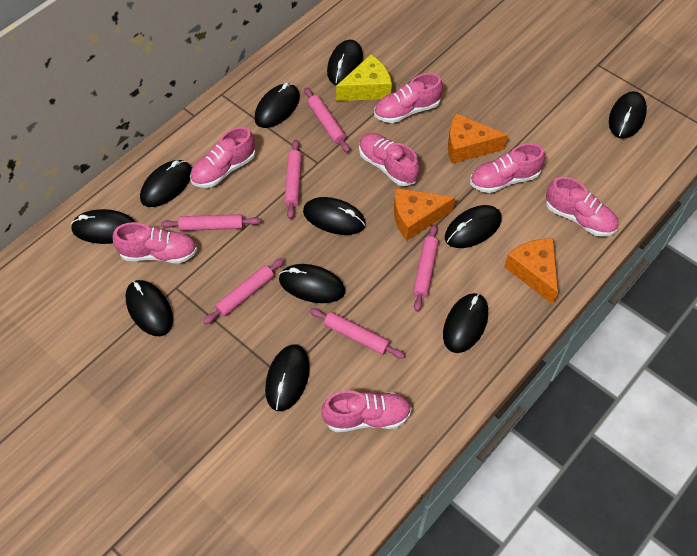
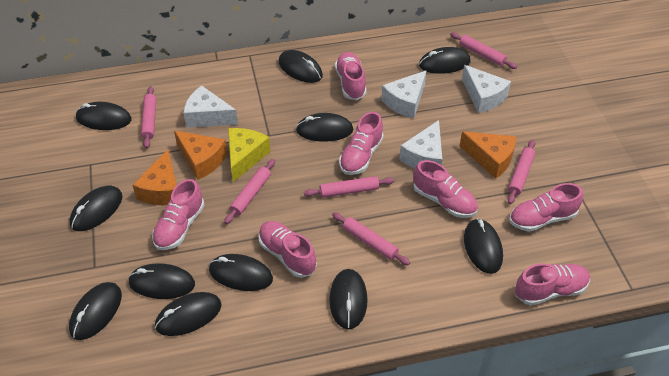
white cheese: none = 0 -> [183,85,238,128] [381,70,427,119] [399,120,442,169] [462,65,511,113] = 4

